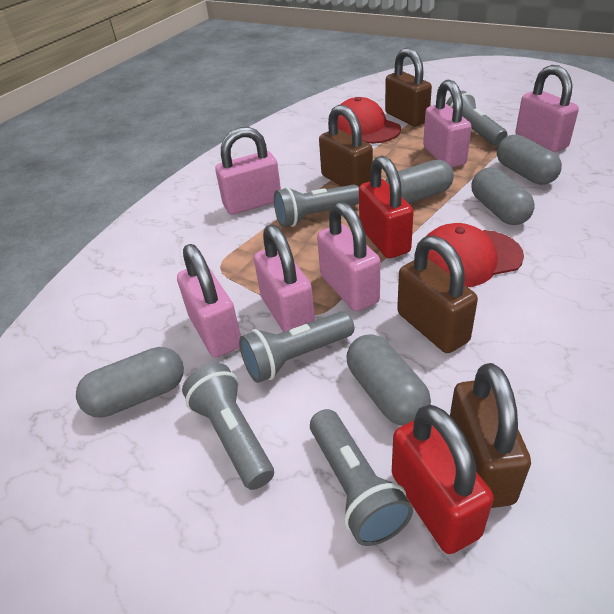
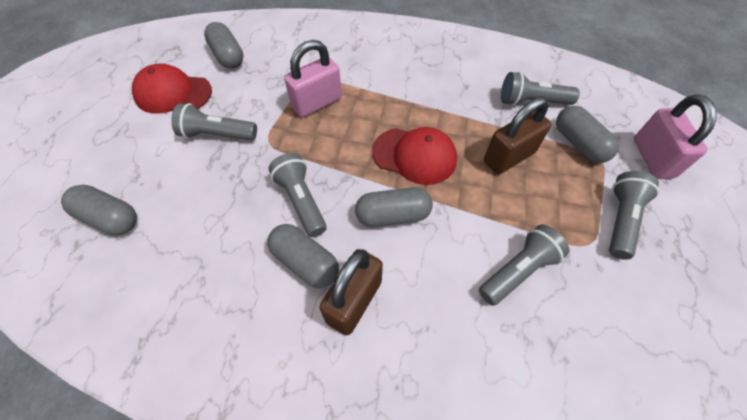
brown padlock: [319,105,373,187] [385,48,432,127] [397,236,478,353] [450,363,531,508] = 4 -> [319,249,383,335] [484,97,551,174] = 2
pink padlock: [177,244,241,357] [215,127,281,215] [254,225,315,332] [317,202,380,312] [423,79,471,168] [516,65,579,152] = 6 -> [284,40,342,117] [634,94,717,179] = 2
red padlock: [359,155,414,258] [392,405,494,554] = 2 -> none = 0

